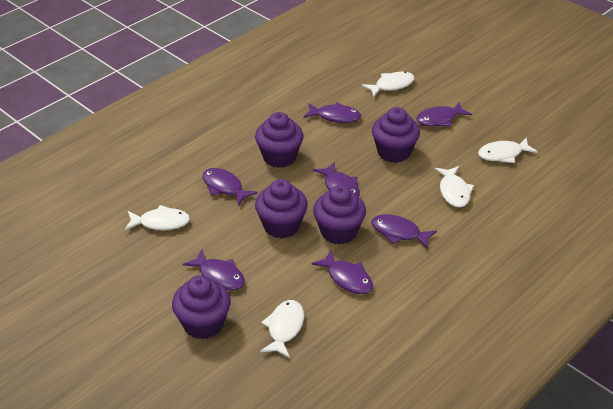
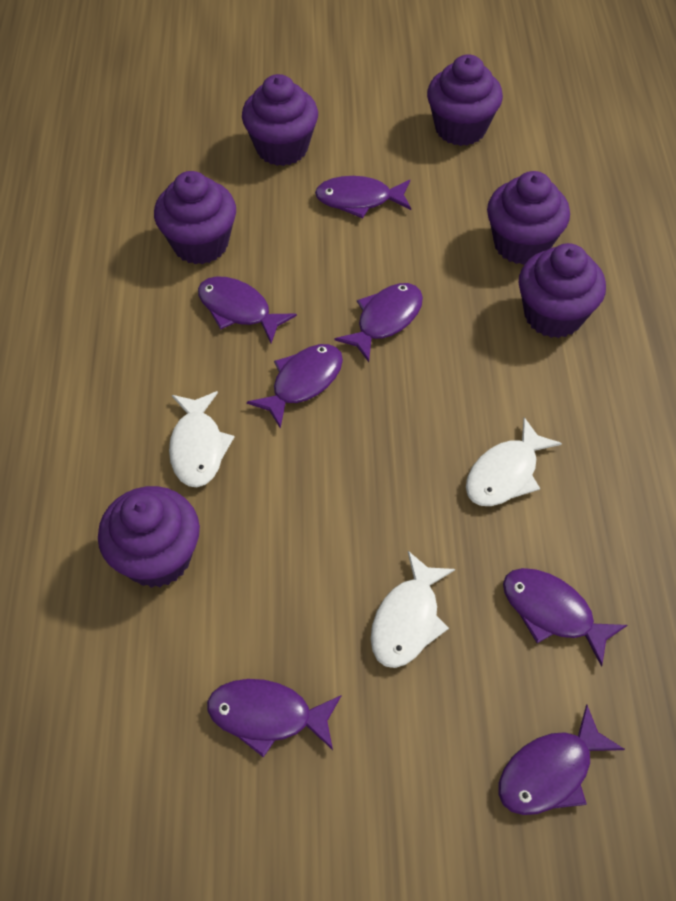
purple cupcake: [172,276,231,340] [255,112,303,168] [255,179,308,239] [313,185,366,245] [372,107,420,163] = 5 -> [98,486,200,588] [154,171,236,264] [242,74,318,166] [427,54,503,146] [487,171,570,265] [518,243,606,338] = 6
white fish: [125,205,190,230] [260,300,304,358] [362,72,415,97] [435,166,474,207] [478,138,538,163] = 5 -> [169,391,234,487] [371,551,455,668] [466,417,562,506] = 3

